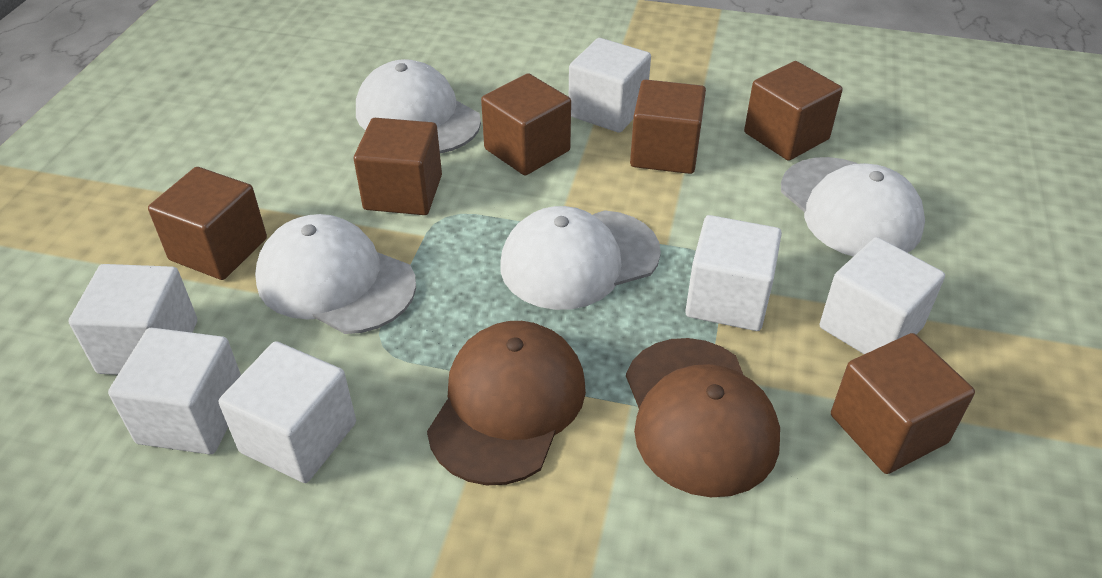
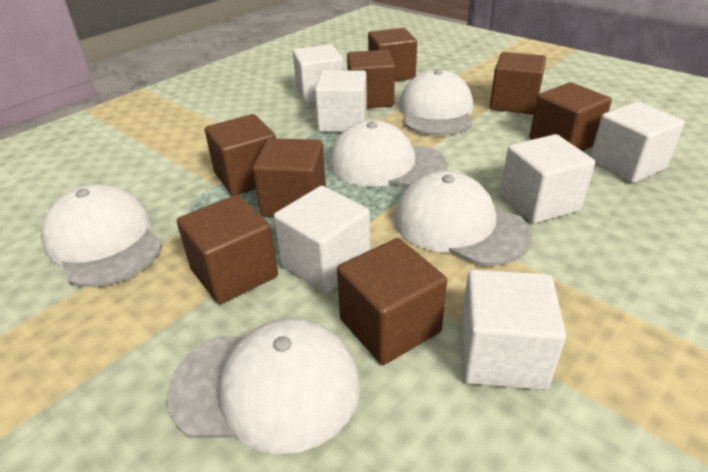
brown cap: [427,321,586,485] [626,338,780,497] = 2 -> none = 0
brown cube: [148,167,267,280] [354,118,442,215] [481,73,571,175] [630,79,706,174] [744,61,842,161] [831,333,975,474] = 6 -> [177,195,278,304] [205,114,276,196] [253,138,326,217] [337,238,447,365] [347,50,395,108] [368,28,417,81] [490,52,546,114] [529,82,612,151] = 8
white cap: [255,214,416,334] [356,59,481,154] [500,206,661,310] [781,157,925,257] = 4 -> [41,184,162,287] [167,318,360,454] [329,120,447,187] [394,171,532,266] [399,69,473,136] = 5

